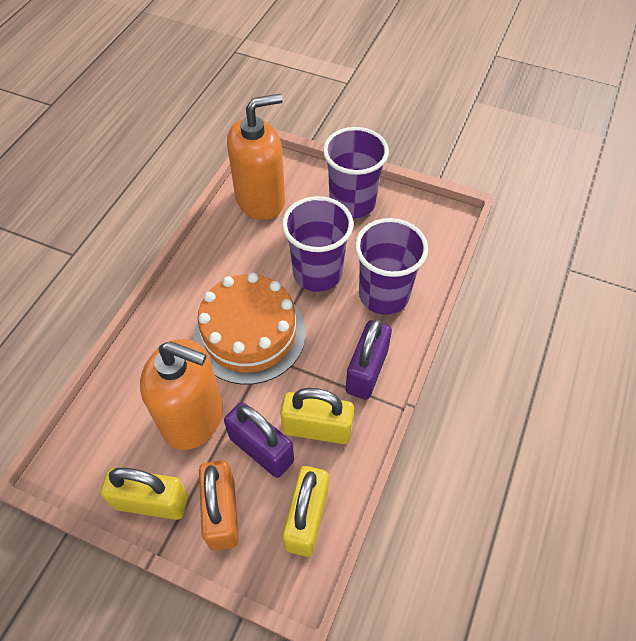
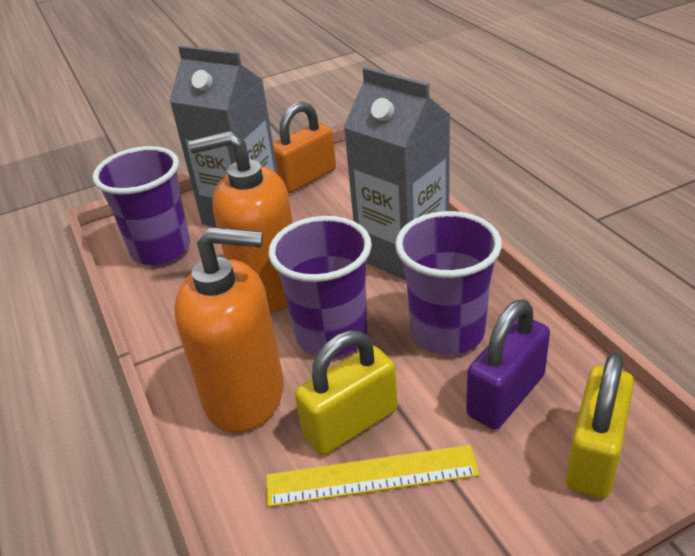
grey carton: none = 0 -> [169,45,278,227] [344,67,450,281] = 2
orange cake: [193,273,306,385] = 1 -> none = 0
purple padlock: [224,402,294,478] [346,319,392,400] = 2 -> [466,299,550,429] = 1
yellow padlock: [100,468,188,520] [280,388,354,444] [282,466,329,557] = 3 -> [295,330,397,455] [566,352,634,498] = 2
yellow ruler: none = 0 -> [266,445,479,507] = 1

